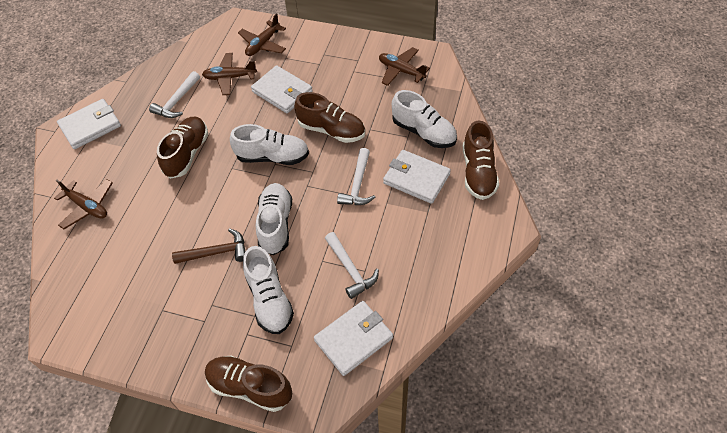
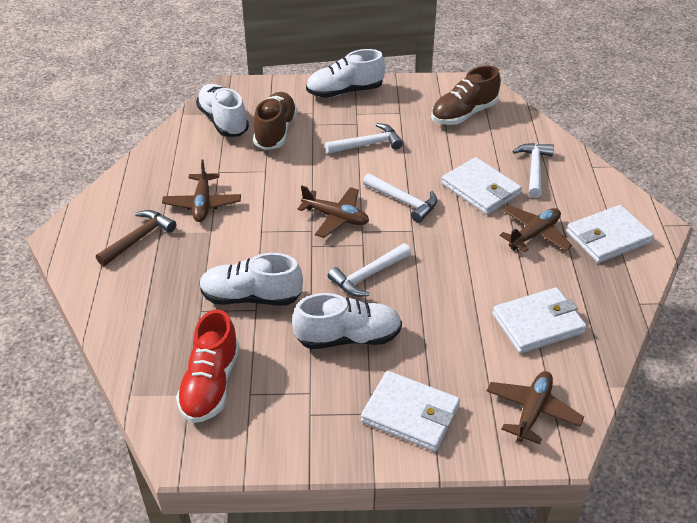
brown shoe: [157,117,208,179] [205,355,292,412] [294,92,365,143] [463,120,499,200] = 4 -> [253,92,298,150] [431,65,501,125] = 2
red shoe: none = 0 -> [176,310,240,423] = 1
white hammer: [149,71,200,118] [325,232,379,299] [337,148,375,205] = 3 -> [325,123,403,154] [328,243,411,297] [363,173,437,223] [512,143,554,198] = 4

